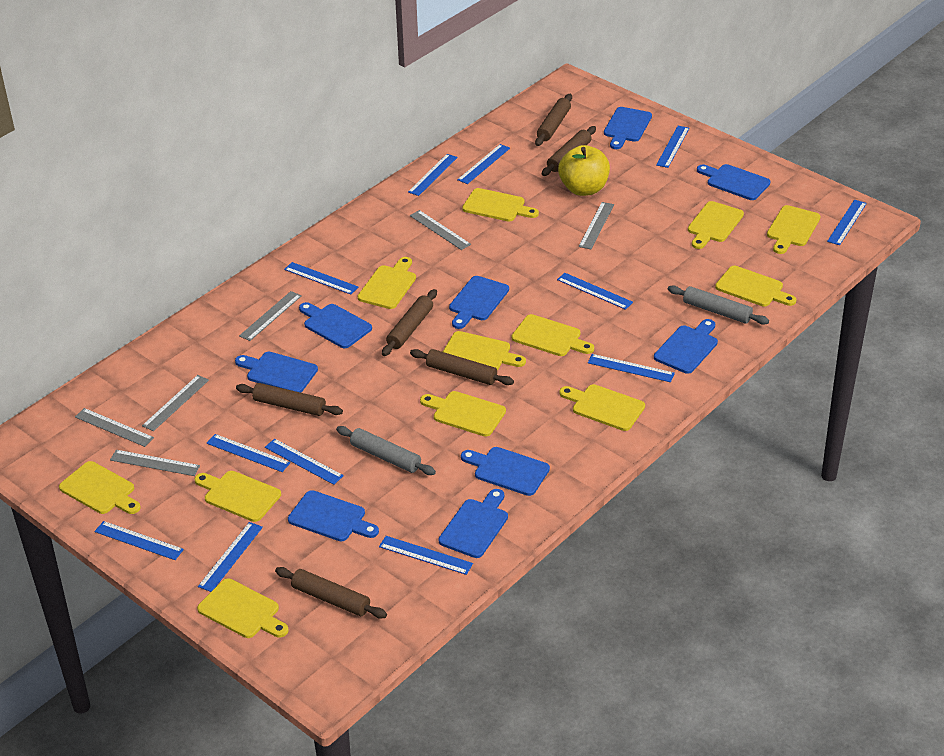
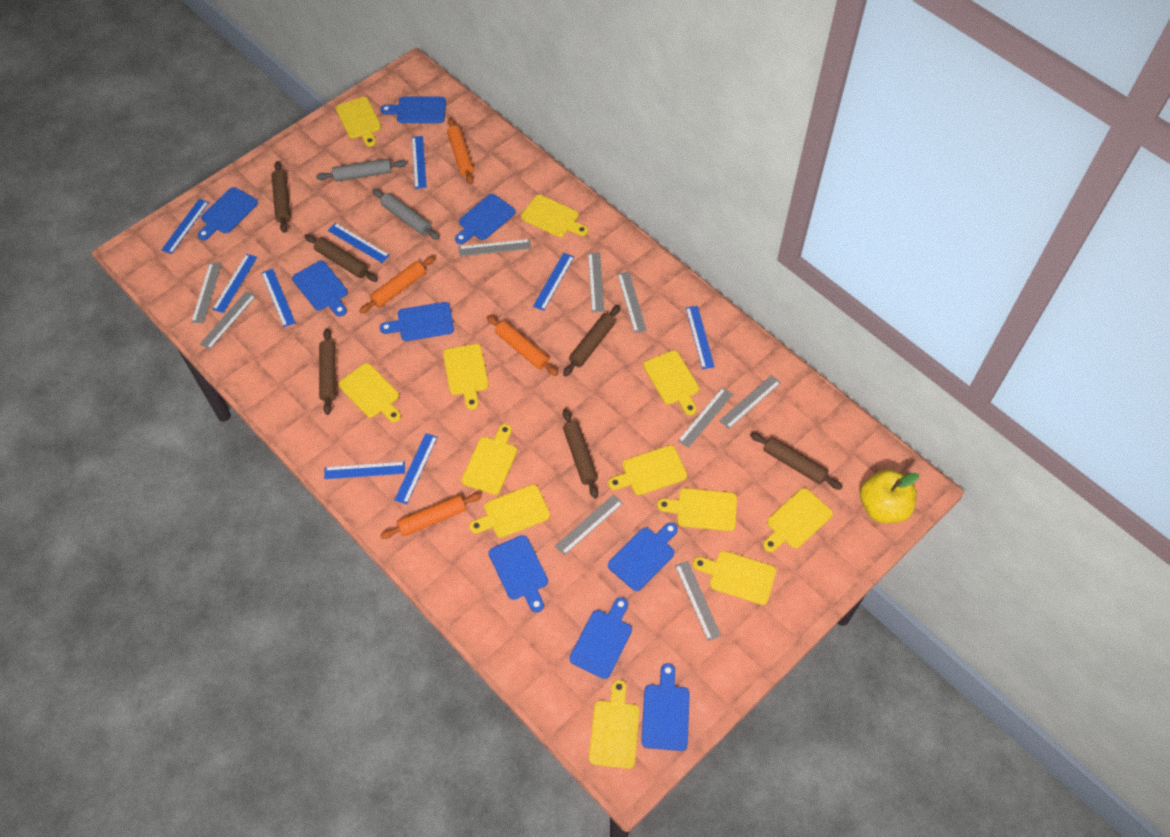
blue ruler: [95,521,184,560] [198,522,263,592] [207,434,291,472] [265,439,344,485] [284,262,358,295] [379,536,473,575] [408,154,458,196] [457,144,510,184] [557,273,633,310] [588,354,675,382] [656,126,689,168] [827,200,867,245] = 12 -> [161,199,209,254] [212,254,257,313] [261,269,296,327] [324,462,405,479] [328,223,390,263] [394,433,438,504] [412,136,427,189] [533,253,574,311] [686,306,715,369] = 9
grey ruler: [75,408,154,447] [110,450,200,476] [142,375,209,431] [239,291,301,341] [410,210,471,250] [579,202,614,249] = 6 -> [191,263,222,323] [200,291,256,350] [459,239,531,256] [555,494,623,555] [588,252,604,312] [617,272,647,333] [675,561,721,641] [678,387,733,448] [719,375,781,429] = 9
orange rolling pin: none = 0 -> [360,256,435,314] [380,493,482,539] [447,117,474,184] [487,315,558,376] = 4

